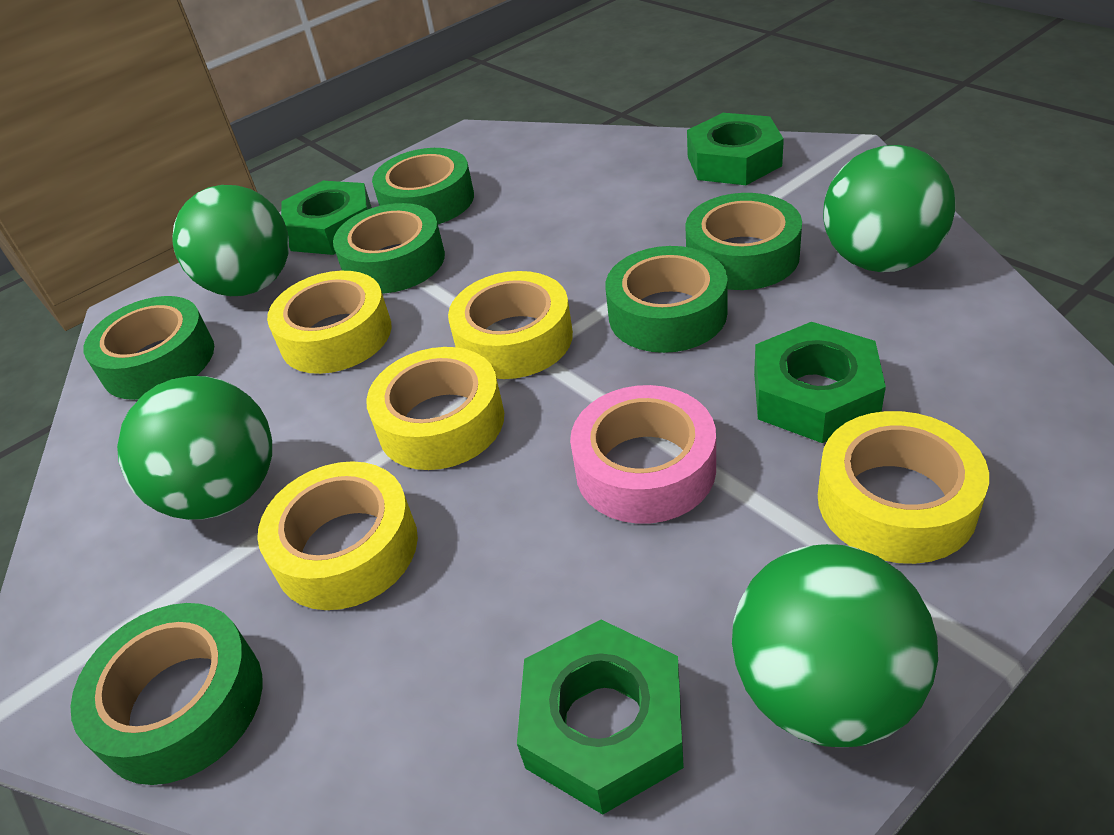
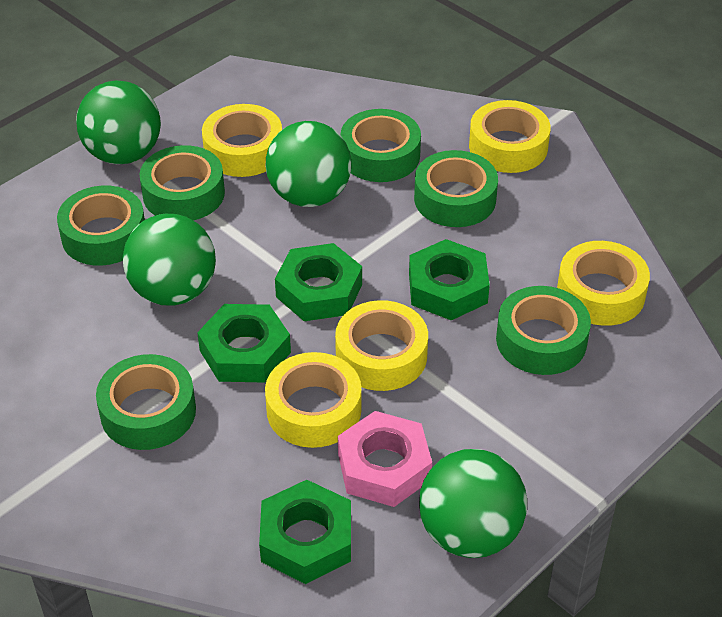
pink nut: none = 0 -> [338,411,432,507] = 1
pink tape: [570,385,716,524] = 1 -> none = 0

